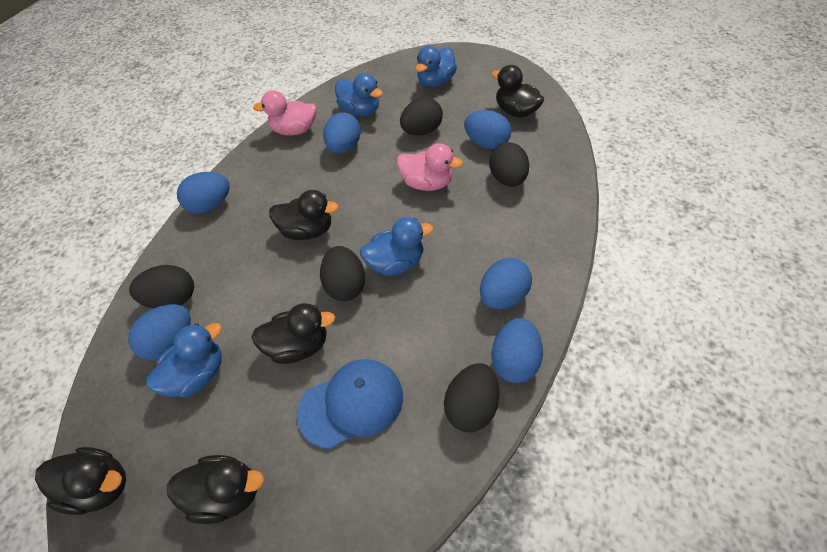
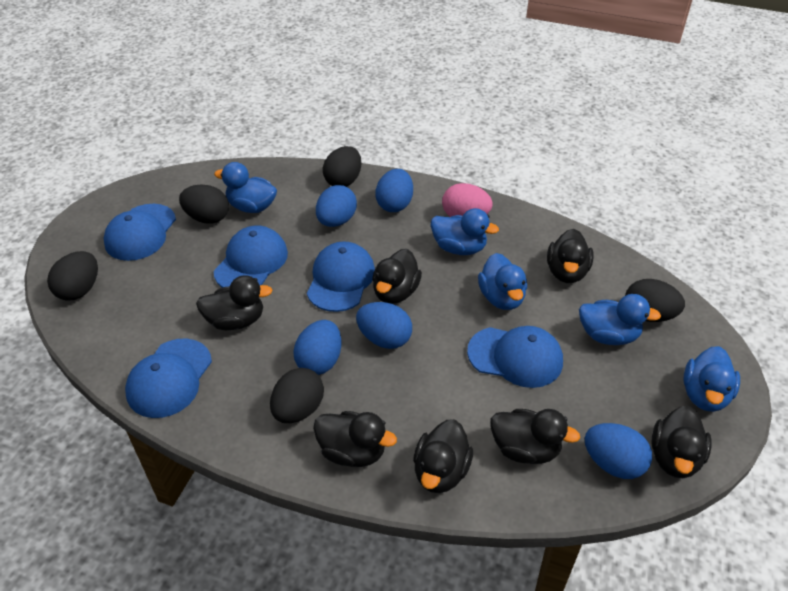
black duck: [35,447,126,515] [166,455,264,524] [251,303,335,364] [269,190,339,240] [492,65,544,118] = 5 -> [196,275,273,330] [313,411,397,467] [372,249,422,304] [413,419,473,493] [490,409,580,464] [547,229,594,283] [651,406,712,478] = 7
blue cap: [297,359,403,449] = 1 -> [103,204,176,261] [125,338,212,418] [214,226,288,288] [307,241,375,312] [467,326,563,388] = 5
blue duck: [146,323,222,397] [335,73,383,116] [360,217,433,276] [415,46,457,87] = 4 -> [214,162,277,213] [431,208,499,255] [478,253,527,310] [579,294,661,345] [683,346,740,412] = 5
blue egg: [128,304,191,360] [177,172,230,214] [323,112,361,154] [464,110,511,149] [480,258,532,309] [491,318,543,383] = 6 -> [293,320,341,375] [316,185,357,227] [356,302,412,349] [375,169,413,212] [585,423,652,479] = 5
pink duck: [253,90,317,136] [397,143,463,191] = 2 -> none = 0
pink egg: none = 0 -> [442,183,492,217] = 1

